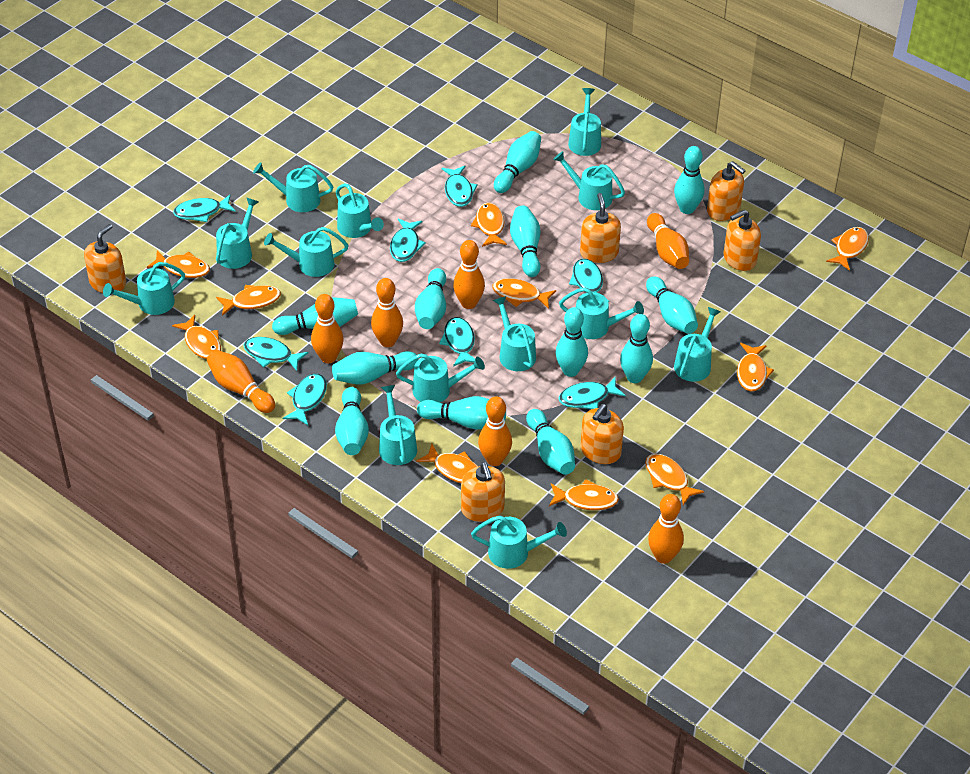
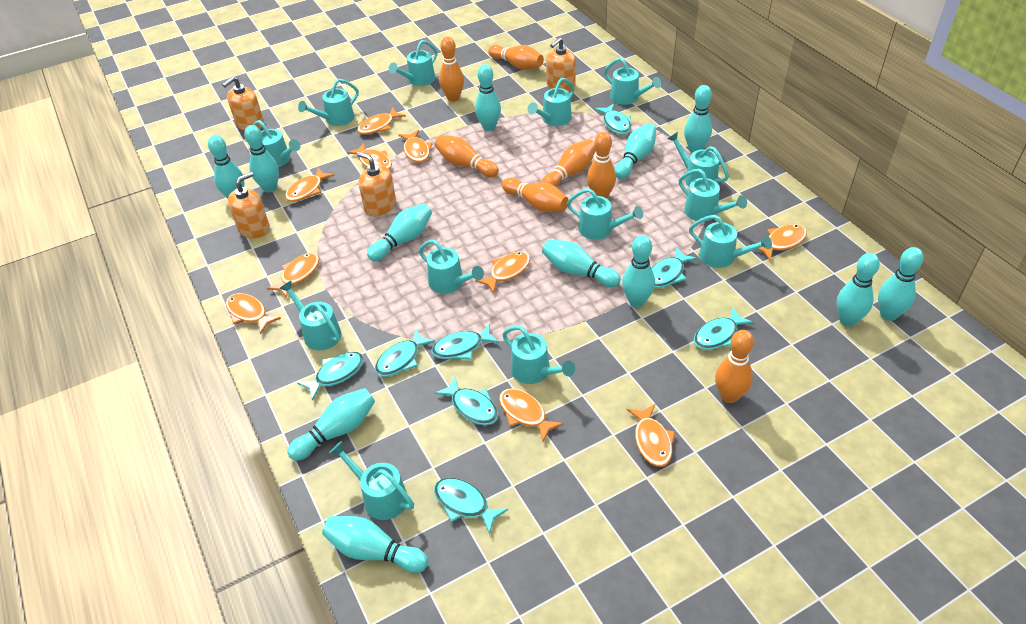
orange soap dispenser: [84,224,126,293] [461,462,505,522] [580,193,621,263] [580,404,624,464] [707,161,746,221] [723,210,761,271] = 6 -> [222,76,264,131] [228,172,270,239] [357,152,396,216] [546,37,576,92] = 4

